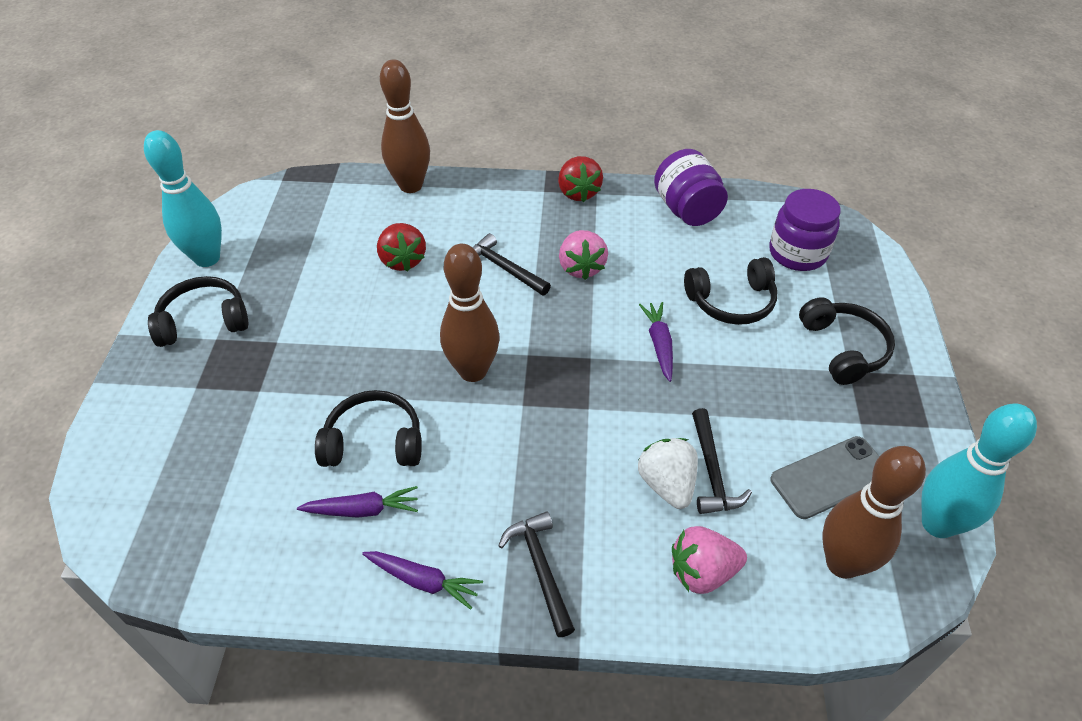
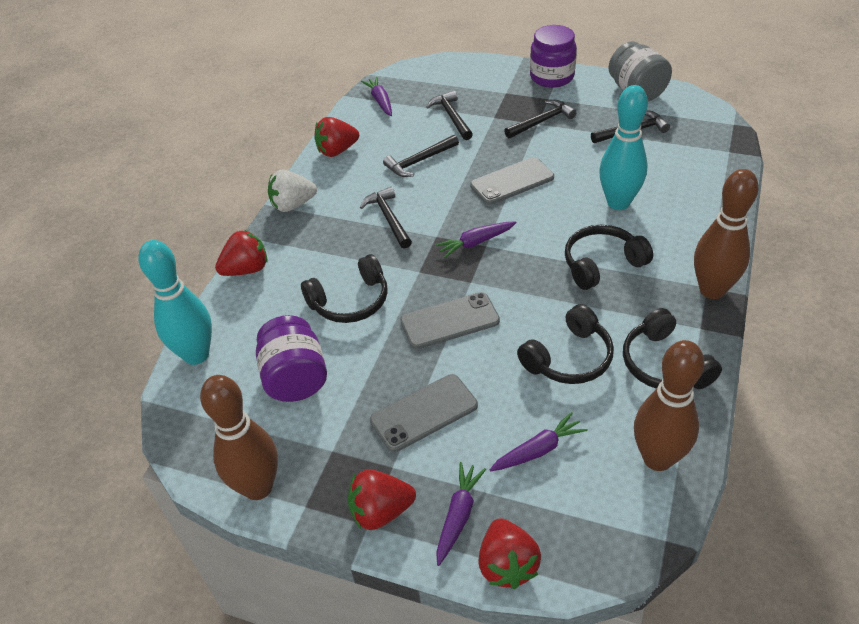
black hammer: [472,233,551,296] [498,511,575,637] [692,408,752,514] = 3 -> [360,187,412,249] [383,135,459,177] [426,90,473,140] [504,100,577,138] [591,110,670,143] = 5
grey jar: none = 0 -> [609,41,672,102] = 1
grey phone: [770,436,880,519] = 1 -> [370,374,478,452] [400,292,500,349] [470,157,554,205] = 3
pink strawberry: [559,230,608,280] [672,526,747,594] = 2 -> none = 0
purple carrot: [297,486,418,518] [362,551,483,610] [639,302,673,382] = 3 -> [361,77,392,116] [435,221,516,258] [436,462,486,566] [489,412,588,472] = 4
red strawberry: [377,223,426,272] [558,156,603,202] = 2 -> [215,230,268,276] [314,117,359,157] [348,469,416,530] [478,518,541,589] = 4

